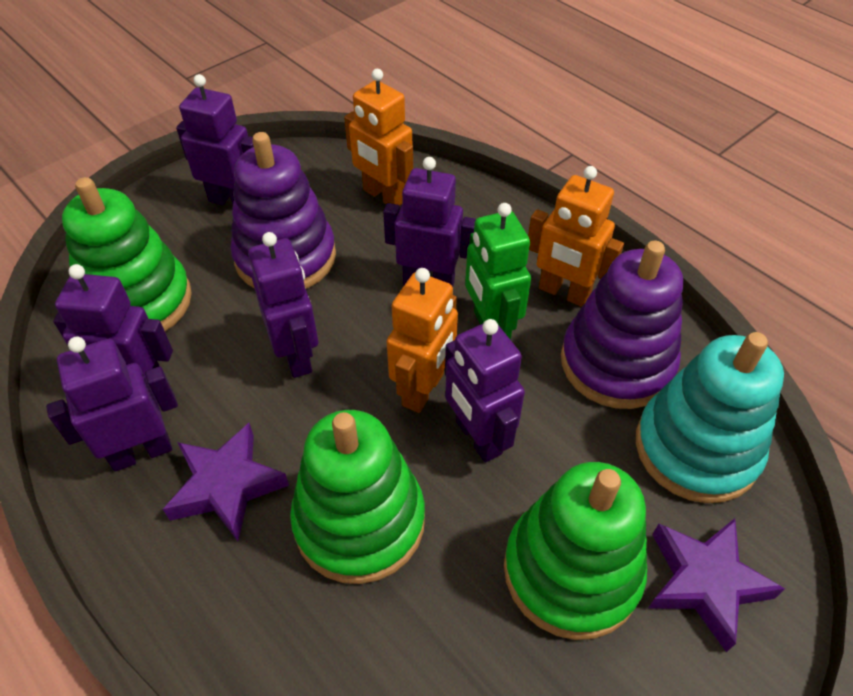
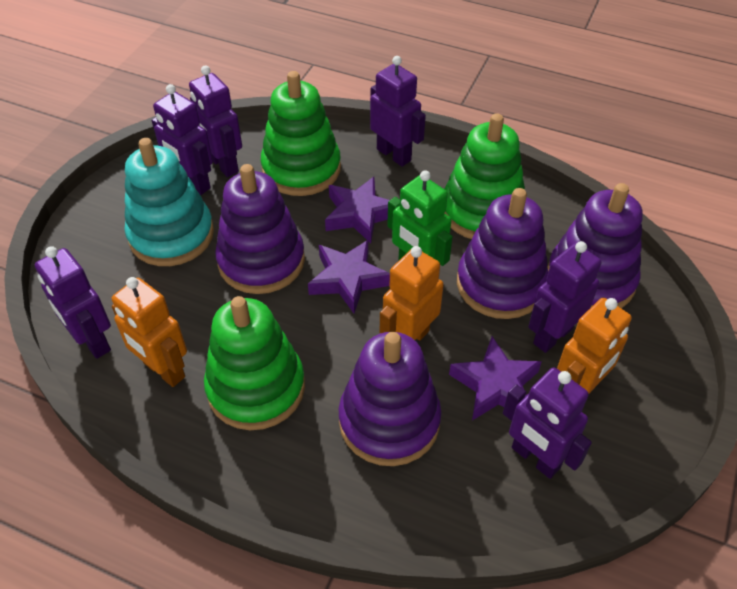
purple stacking toy: [230,132,336,289] [561,241,683,409] = 2 -> [215,164,305,294] [339,332,441,466] [457,188,548,319] [547,183,643,308] = 4
purple star: [163,423,289,541] [648,518,785,652] = 2 -> [308,239,390,313] [325,177,390,243] [449,336,542,421] = 3

